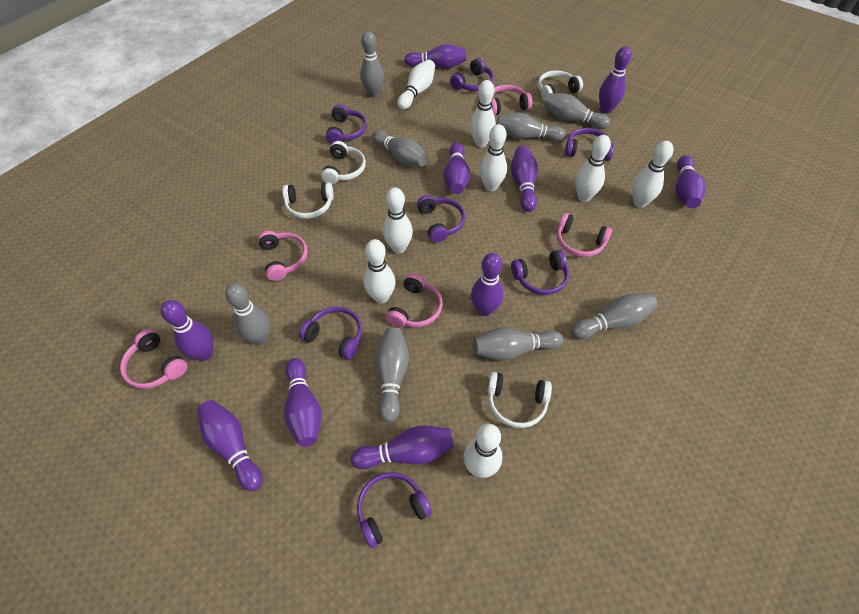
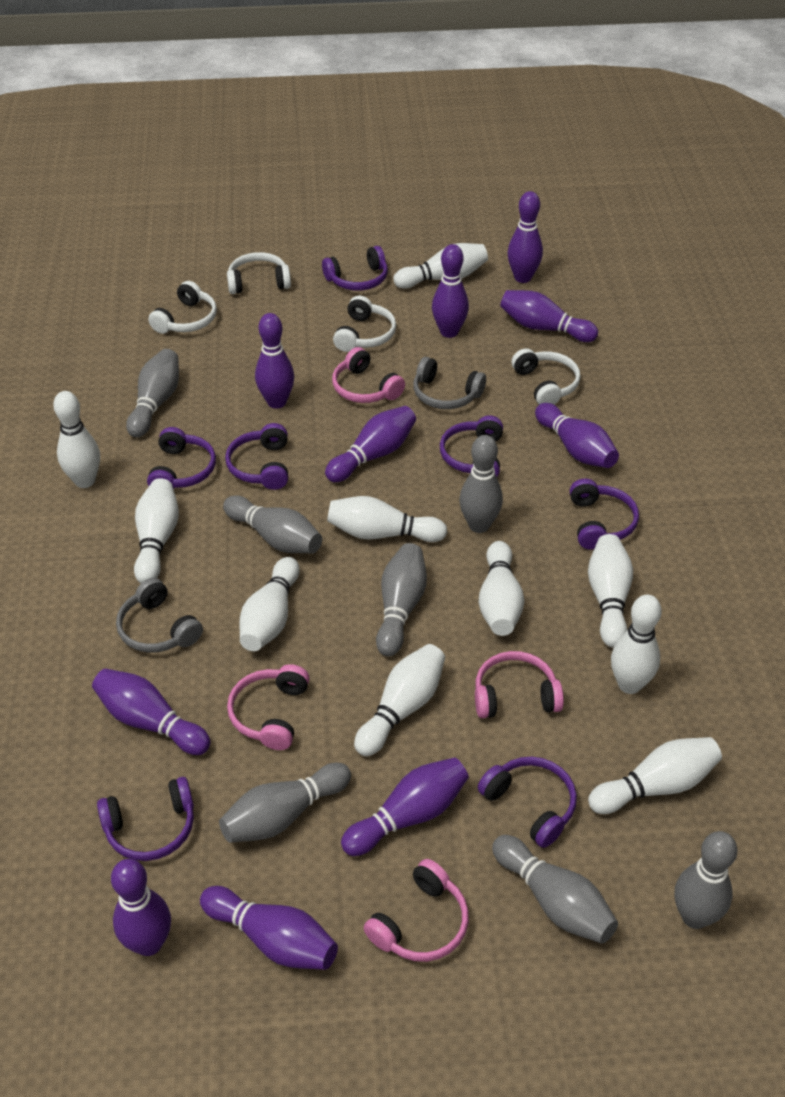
grey bowling pin: [225,283,270,345] [360,31,384,98] [372,130,428,166] [375,327,409,423] [473,327,563,361] [497,112,566,142] [544,93,610,129] [571,293,658,339] = 8 -> [126,349,179,437] [219,763,351,843] [223,495,322,553] [376,543,427,656] [459,435,503,533] [492,835,618,944] [675,831,737,929] = 7
grey headphones: none = 0 -> [116,578,203,653] [413,357,486,409] = 2
pink headphones: [120,329,187,389] [258,231,308,281] [386,273,443,328] [491,85,532,115] [557,213,612,257] = 5 -> [227,664,310,750] [332,347,405,403] [364,859,469,962] [475,651,564,718] = 4
white bowling pin: [364,239,396,303] [383,187,413,253] [397,59,435,110] [463,424,502,478] [470,80,496,147] [480,124,507,191] [575,135,611,202] [632,141,673,208] = 8 -> [53,391,100,488] [134,478,179,583] [239,557,300,651] [327,496,447,542] [354,644,445,756] [394,243,488,289] [478,541,524,636] [588,534,633,648] [588,737,722,814] [611,594,662,694] = 10

